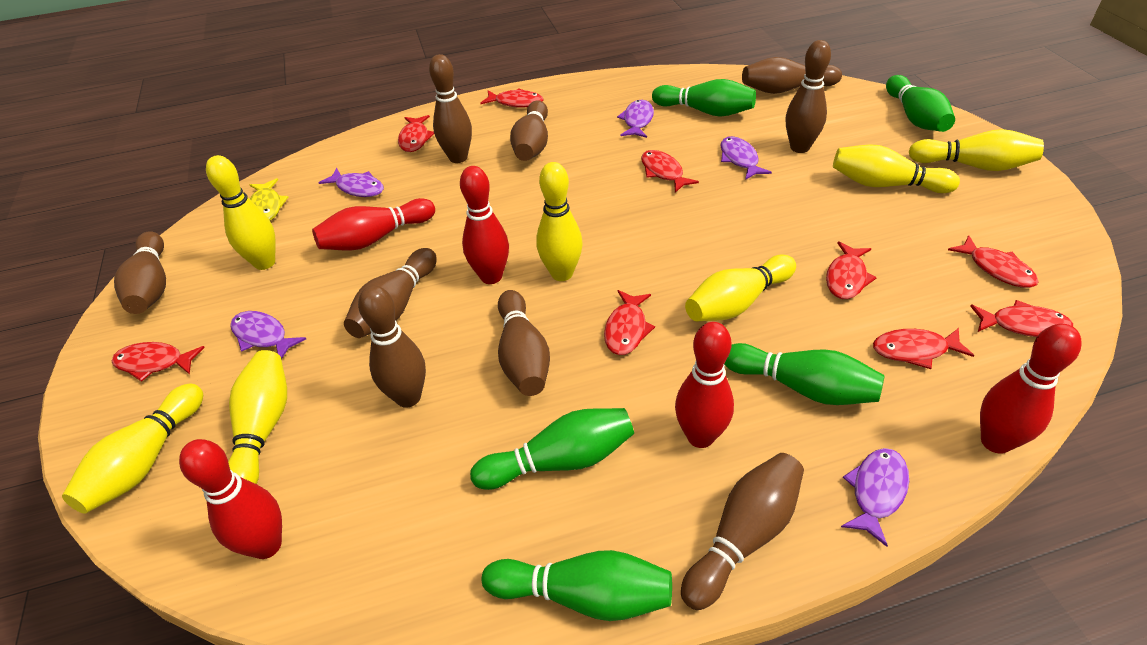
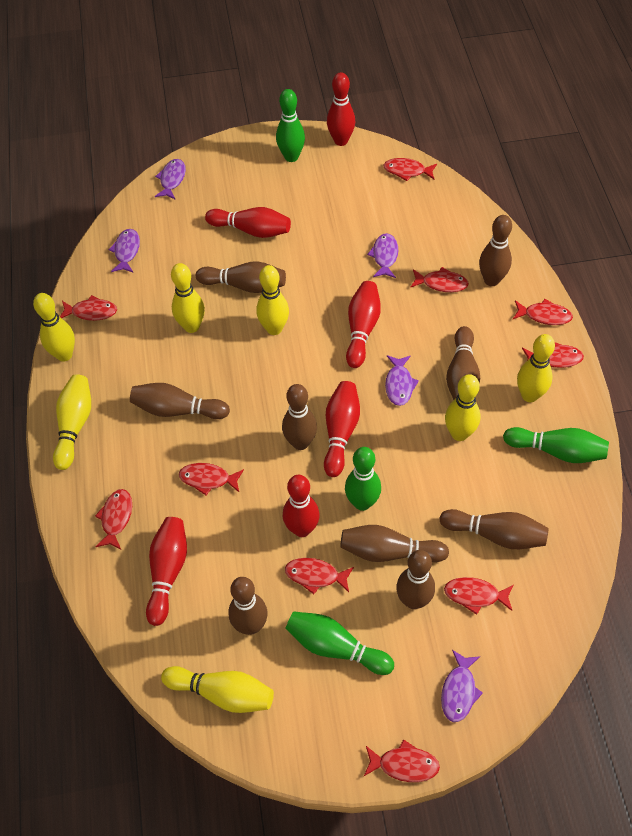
green bowling pin: [470,408,634,490] [482,550,672,621] [652,79,756,117] [724,343,885,405] [886,75,955,132] = 5 -> [276,89,305,162] [285,611,394,675] [345,447,381,511] [503,427,609,463] = 4
red bowling pin: [179,439,282,559] [312,198,435,251] [460,166,509,284] [675,322,734,448] [980,324,1082,454] = 5 -> [146,517,187,626] [205,207,291,238] [283,475,320,537] [324,381,360,477] [327,72,355,146] [346,281,381,368] = 6
red fish: [111,342,205,382] [398,115,434,152] [480,89,543,108] [604,290,655,355] [641,150,699,192] [826,241,877,299] [873,328,974,369] [948,235,1039,288] [970,300,1073,337] = 9 -> [60,295,117,321] [95,489,132,549] [179,463,244,495] [285,558,354,594] [364,739,440,782] [383,158,437,181] [410,267,469,292] [444,577,513,615] [513,299,573,325] [522,342,584,368] = 10
yellow fish: [249,178,288,221] = 1 -> none = 0

